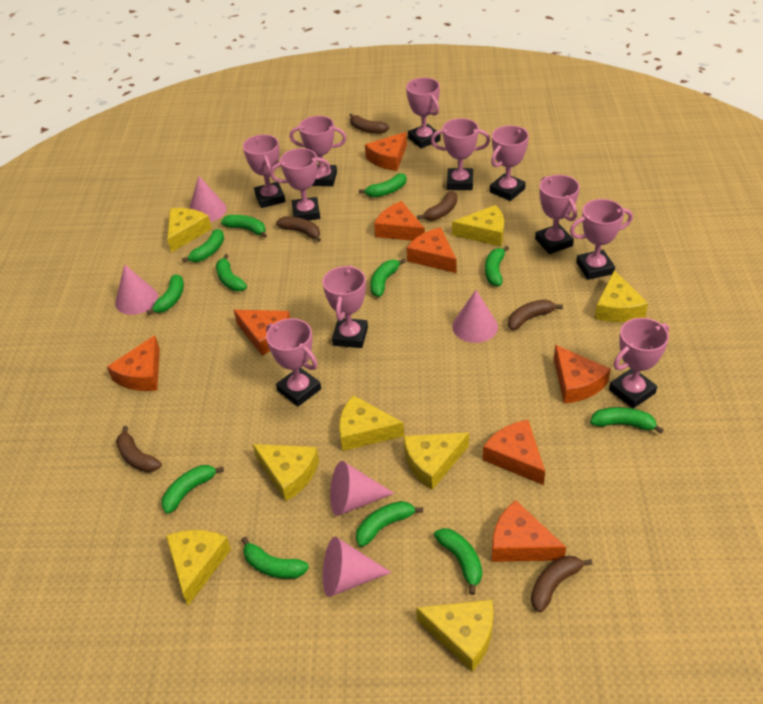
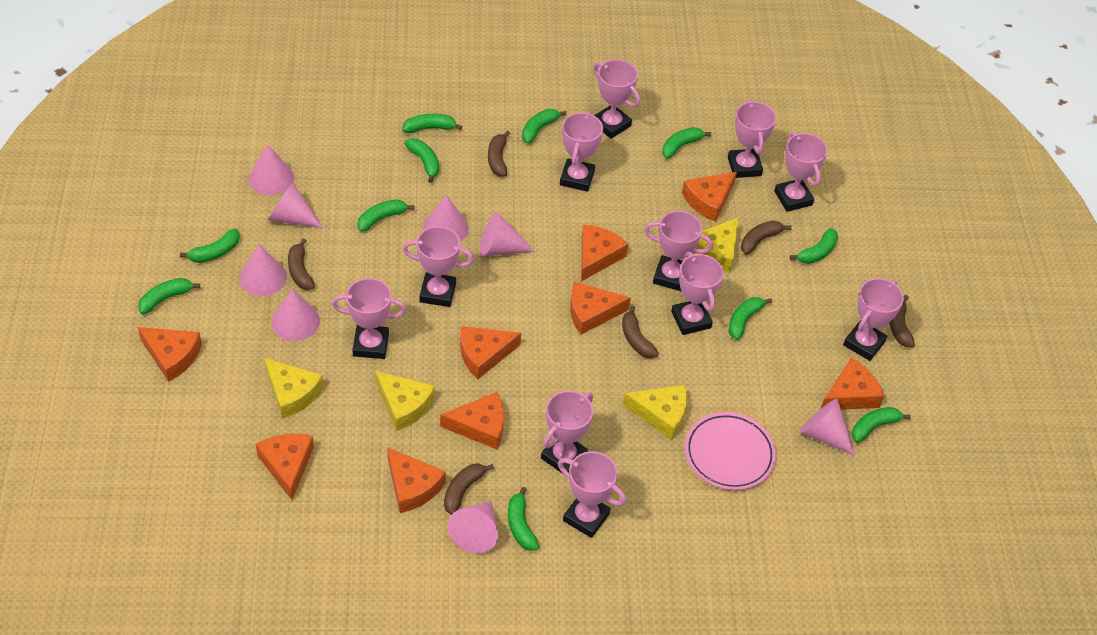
green banana: [146,274,184,315] [162,465,224,514] [182,229,224,262] [216,254,247,291] [221,215,267,238] [242,537,309,579] [356,501,423,547] [359,173,407,197] [370,259,406,297] [434,528,482,595] [485,246,509,286] [590,407,664,434] = 12 -> [138,278,200,314] [180,229,240,263] [358,199,414,232] [402,114,462,133] [404,138,439,183] [508,487,539,551] [522,109,567,144] [662,127,711,159] [729,297,772,340] [790,228,838,264] [852,407,910,443] = 11
orange cheese: [107,335,160,391] [234,310,290,356] [365,132,407,171] [374,201,425,241] [407,227,457,273] [483,420,545,485] [492,500,566,562] [554,345,611,404] = 8 -> [138,327,202,382] [256,434,314,500] [387,447,446,513] [440,392,504,449] [460,326,521,379] [570,282,631,335] [581,225,628,281] [682,172,737,222] [821,358,884,410] = 9
pink cone: [115,264,158,315] [189,176,226,222] [323,537,391,597] [330,461,394,516] [452,290,498,343] = 5 -> [239,245,287,296] [249,144,294,195] [268,182,323,228] [271,289,320,341] [423,195,469,242] [447,501,498,554] [479,213,535,256] [800,399,856,456] = 8
pink plate: none = 0 -> [685,412,776,490] = 1
yellow cheese: [166,530,231,605] [167,208,212,253] [253,444,319,501] [339,395,404,451] [404,433,469,490] [416,600,493,672] [452,205,504,246] [595,270,648,322] = 8 -> [264,358,324,419] [375,371,435,431] [623,385,687,440] [692,217,739,272] = 4

